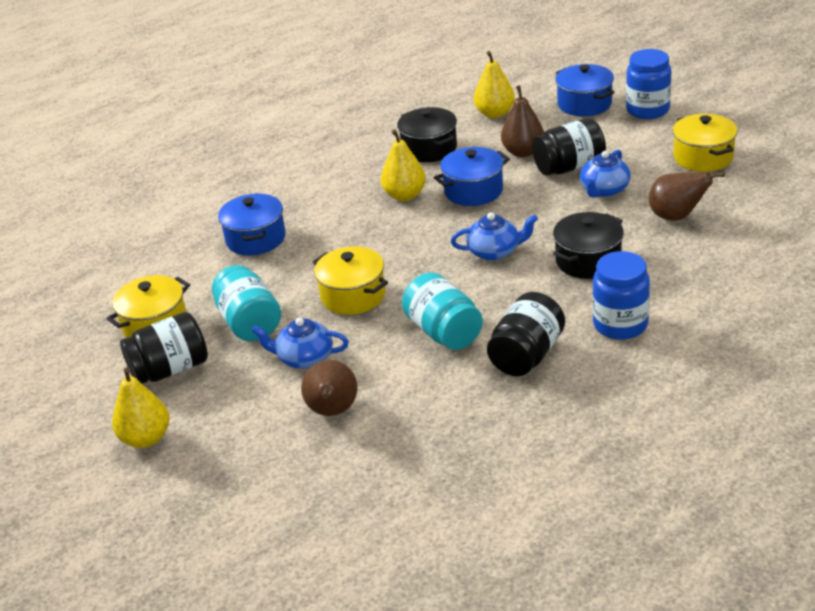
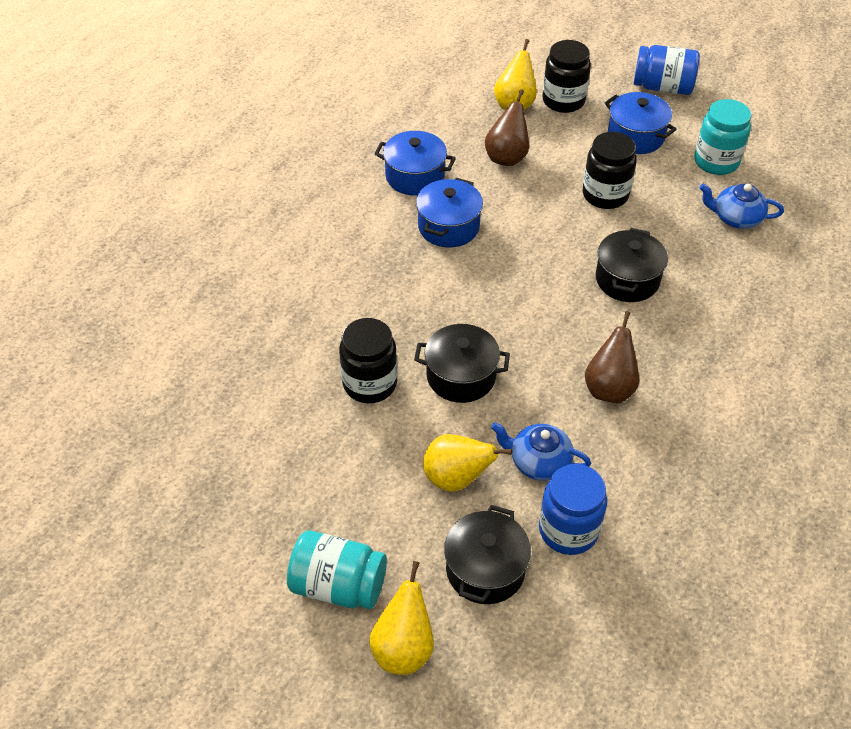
black pot: [397,107,457,162] [553,212,624,279] = 2 -> [414,324,510,403] [444,505,531,604] [596,228,668,302] = 3
blue teapot: [252,317,349,369] [451,212,538,261] [580,150,631,198] = 3 -> [491,422,591,481] [700,184,784,229] = 2
brown pear: [301,360,357,416] [501,85,544,157] [649,172,725,221] = 3 -> [485,89,529,166] [585,311,639,404] = 2
yellow pot: [107,275,190,338] [313,246,388,315] [673,114,737,172] = 3 -> none = 0

